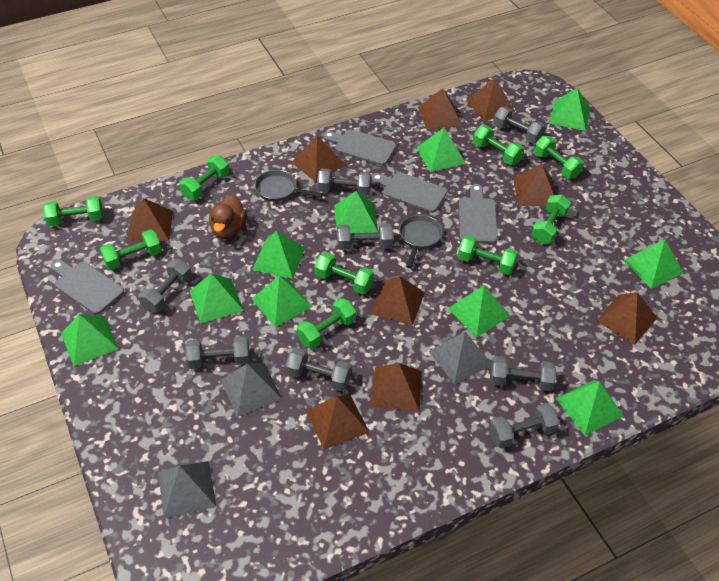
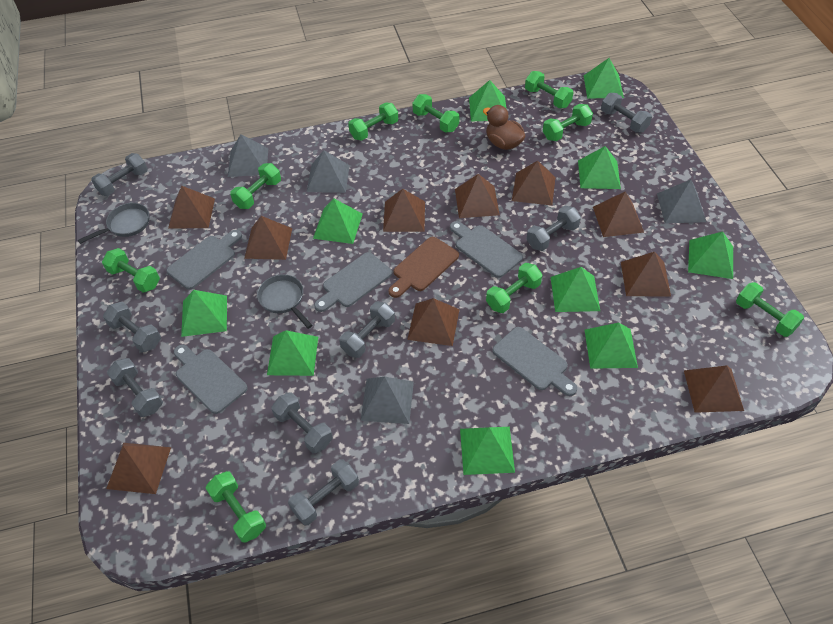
brown cutting board: none = 0 -> [388,237,459,298] = 1
brown pyramid: [127,198,173,242] [291,135,345,182] [306,394,370,450] [370,276,425,326] [371,363,422,411] [418,88,463,131] [466,78,515,121] [513,164,556,206] [596,292,657,344] = 9 -> [106,443,171,494] [168,186,215,229] [244,216,292,260] [383,189,425,232] [407,298,460,346] [455,174,500,218] [512,160,555,205] [593,191,644,237] [621,252,671,297] [684,365,744,413] = 10
grey cutting board: [51,260,124,314] [323,129,396,166] [371,172,447,213] [459,184,498,243] = 4 -> [166,230,242,290] [174,344,248,414] [314,252,392,312] [450,221,523,278] [492,327,577,396] = 5
grey pyramid: [158,461,216,519] [221,363,282,417] [429,332,491,385] = 3 -> [228,134,268,177] [307,150,350,193] [360,377,414,424] [657,179,706,223] = 4

